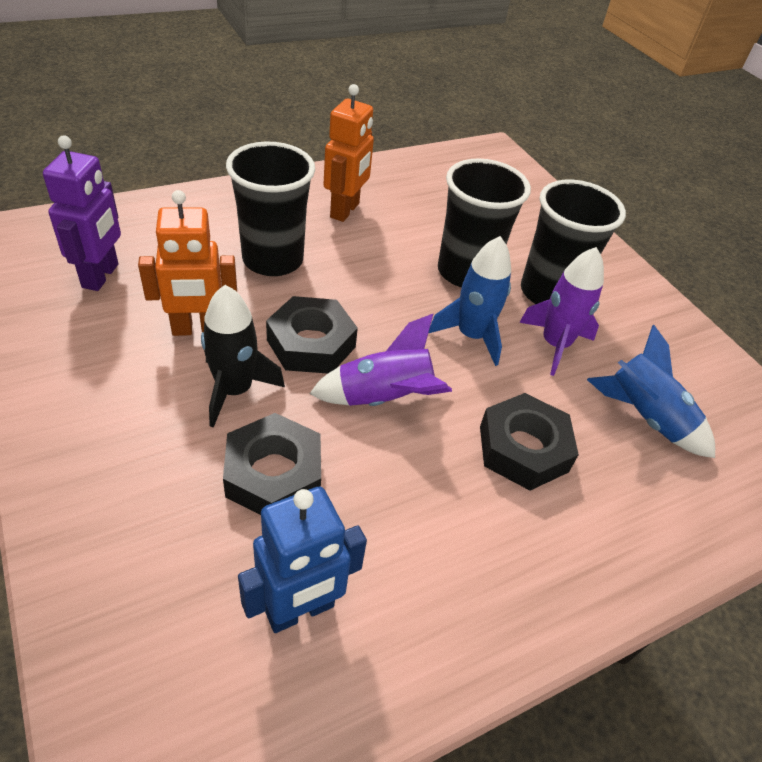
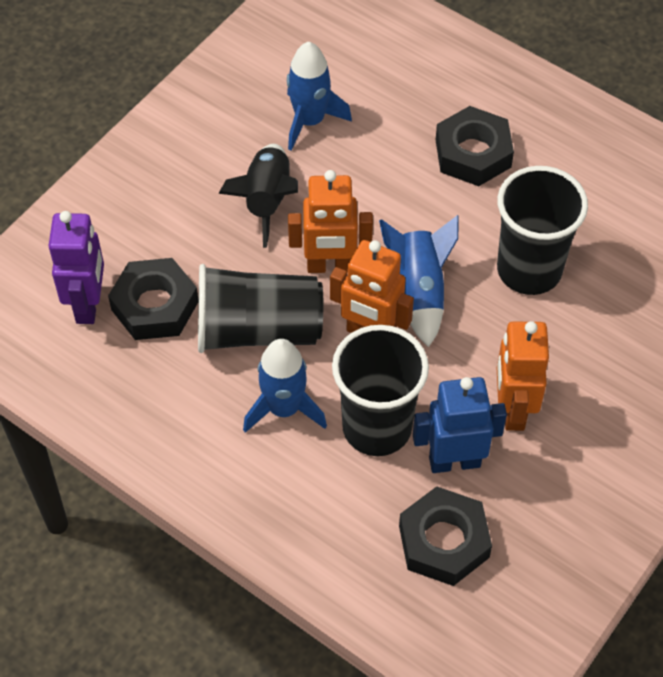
blue rocket: [429,236,511,366] [587,325,715,458] = 2 -> [243,339,327,433] [287,42,352,151] [379,215,459,347] = 3
orange robot: [138,190,237,336] [324,84,374,222] = 2 -> [288,170,373,273] [330,240,414,333] [497,321,549,431] = 3
purple rocket: [309,314,452,406] [519,247,604,376] = 2 -> none = 0

